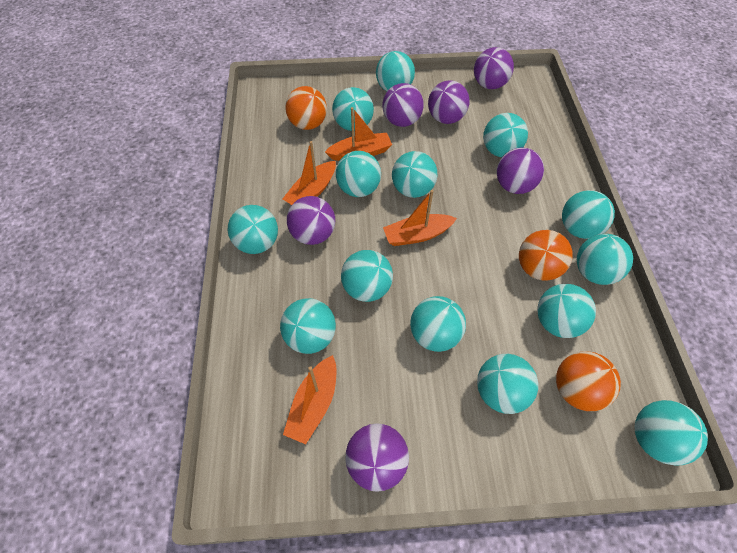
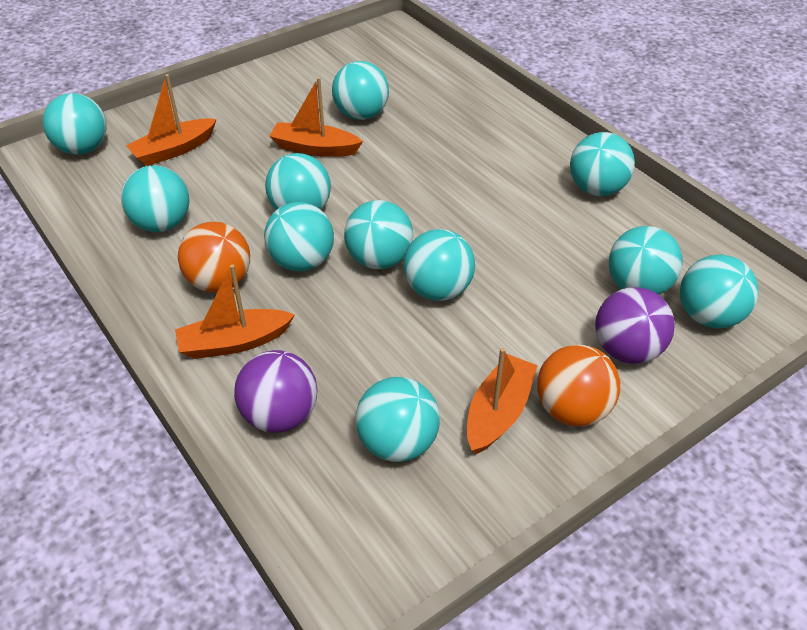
orange ball: [285,86,327,130] [519,230,573,280] [556,351,621,411] = 3 -> [178,222,250,293] [537,345,620,427] = 2
purple ball: [287,196,335,245] [345,423,409,492] [382,83,424,127] [428,81,470,124] [474,47,514,89] [497,148,544,194] = 6 -> [234,350,317,433] [595,287,675,364] = 2
turquoise ball: [228,205,278,254] [280,298,336,354] [332,87,374,131] [336,151,381,197] [341,250,393,302] [376,51,415,91] [392,151,437,198] [410,296,466,352] [477,354,538,414] [483,113,528,157] [537,284,596,338] [562,190,615,239] [577,234,633,285] [635,400,708,466] = 14 -> [43,93,107,154] [121,165,190,232] [264,202,334,271] [265,153,331,210] [332,61,389,120] [344,200,413,269] [355,377,440,462] [403,229,475,301] [570,132,635,196] [609,226,683,295] [680,255,759,328] = 11

